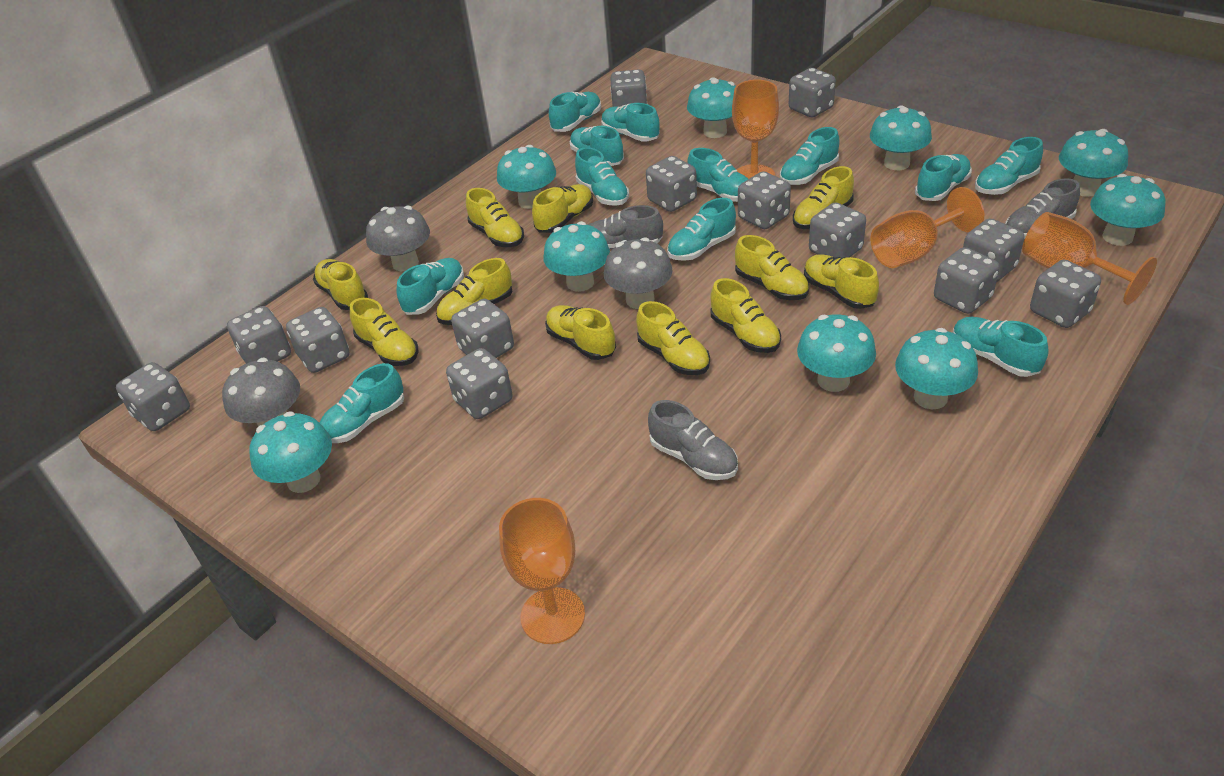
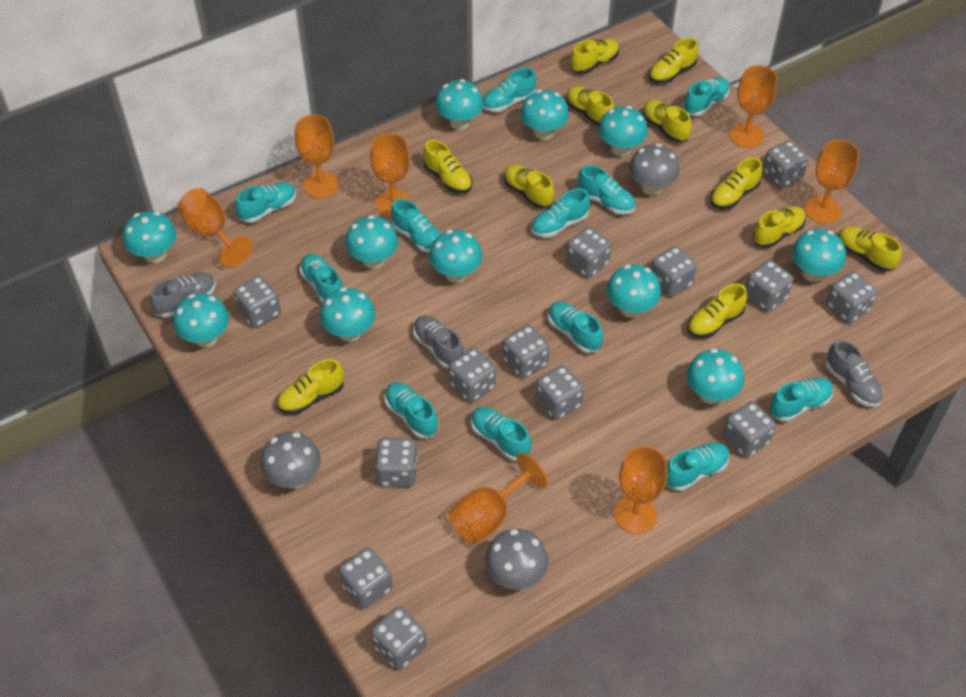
orange goblet: [499,498,585,644] [732,80,779,179] [870,187,984,268] [1022,212,1157,305] = 4 -> [178,188,253,267] [295,115,339,198] [370,133,411,217] [448,452,548,545] [614,446,668,534] [730,65,777,148] [805,140,859,224] = 7
turquoise mushroom: [249,411,332,493] [497,145,556,209] [544,221,610,292] [687,77,736,138] [797,314,876,392] [870,105,932,170] [895,328,978,409] [1059,129,1128,197] [1090,174,1166,246] = 9 -> [123,211,176,263] [173,293,229,347] [320,287,375,342] [345,215,398,269] [429,230,482,283] [435,79,484,130] [520,90,569,140] [598,106,648,156] [606,264,661,318] [687,348,744,404] [792,229,846,282] = 11

